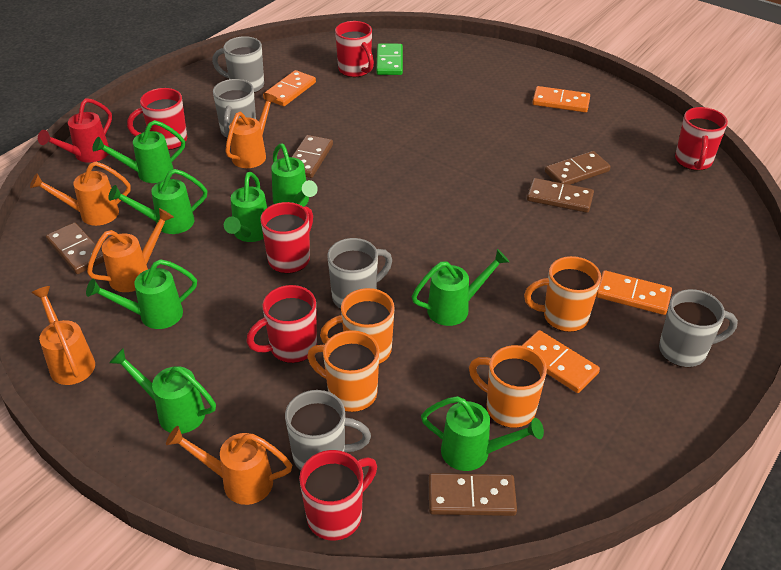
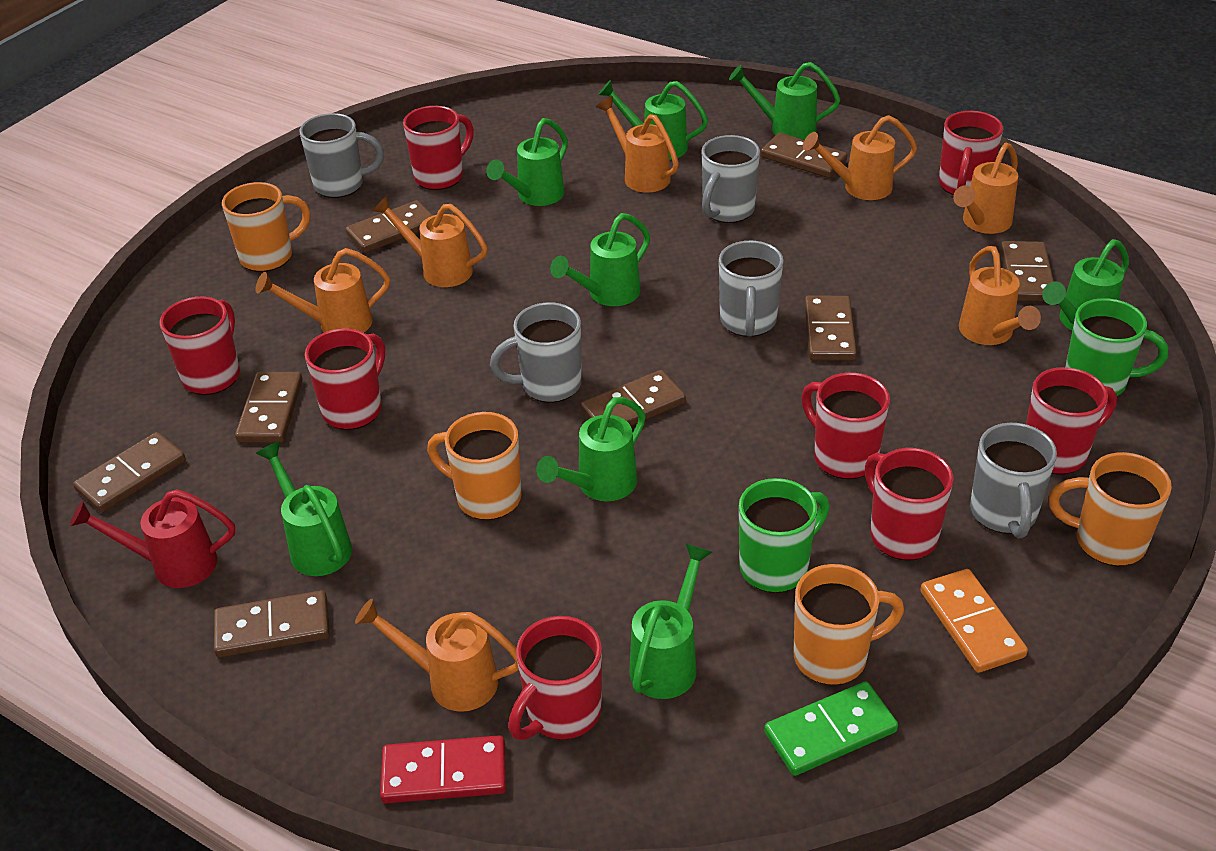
brown domino: [46,222,104,274] [292,135,333,178] [429,473,517,516] [527,178,594,213] [545,151,611,185] = 5 -> [73,432,186,513] [214,590,329,657] [235,372,303,443] [346,200,433,253] [581,370,686,426] [761,133,847,178] [805,296,857,361] [1000,241,1054,302] = 8
green mug: none = 0 -> [739,478,829,593] [1065,298,1168,396] = 2
orange domino: [263,70,316,106] [521,330,600,393] [533,86,590,112] [596,270,672,315] = 4 -> [920,569,1028,673] = 1
orange watering can: [30,162,131,226] [31,286,95,385] [87,208,174,292] [166,426,292,505] [225,93,277,168] = 5 -> [256,248,390,333] [355,599,519,712] [373,196,488,287] [596,96,679,193] [803,115,917,200] [953,143,1018,234] [959,246,1041,345] = 7
red domino: none = 0 -> [380,735,506,803] = 1
red mug: [127,88,187,150] [246,285,317,363] [260,202,313,274] [299,450,377,541] [335,21,374,77] [675,107,728,171] = 6 -> [160,297,240,395] [305,328,385,430] [403,106,474,190] [508,616,602,740] [801,373,890,479] [865,448,953,560] [939,111,1003,195] [1026,367,1117,474] = 8

